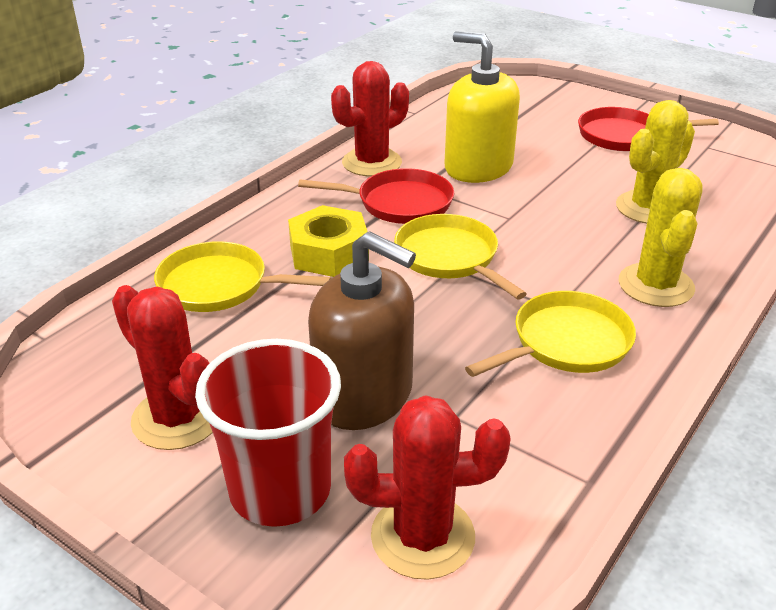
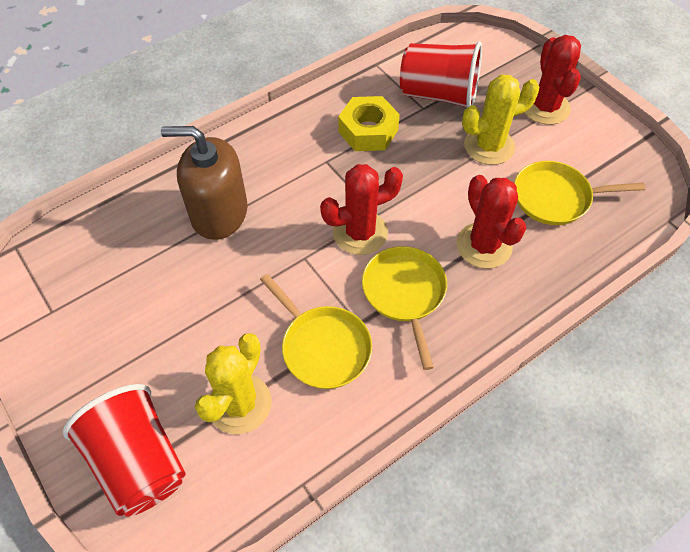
red cup: [195,339,341,527] = 1 -> [63,384,186,517] [400,42,482,108] = 2
red pan: [298,168,454,224] [578,107,719,151] = 2 -> none = 0
yellow soap dispenser: [444,31,520,183] = 1 -> none = 0

